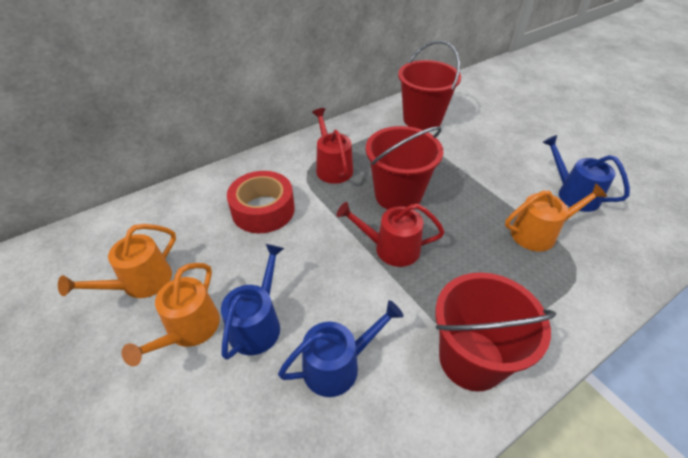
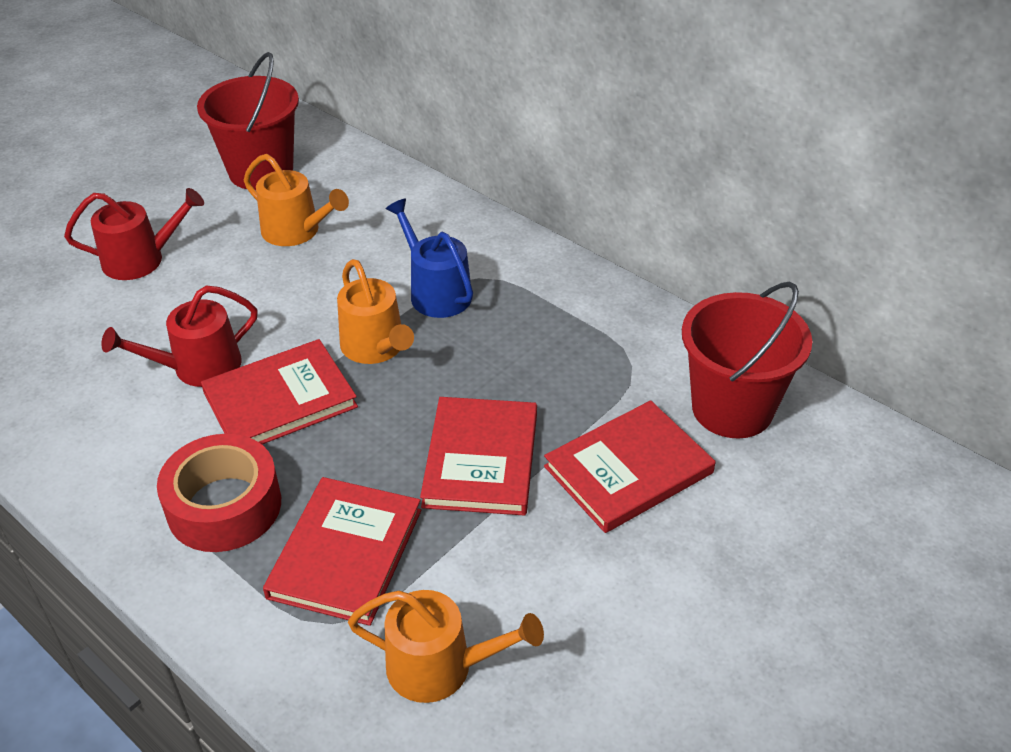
blue watering can: [221,244,284,360] [278,300,404,397] [542,135,630,212] = 3 -> [386,198,473,318] = 1
red book: none = 0 -> [201,339,358,444] [263,477,421,626] [420,397,537,516] [544,400,715,533] = 4
red bucket: [366,126,443,210] [398,40,461,130] [435,272,556,391] = 3 -> [197,52,299,190] [682,282,812,438] = 2

